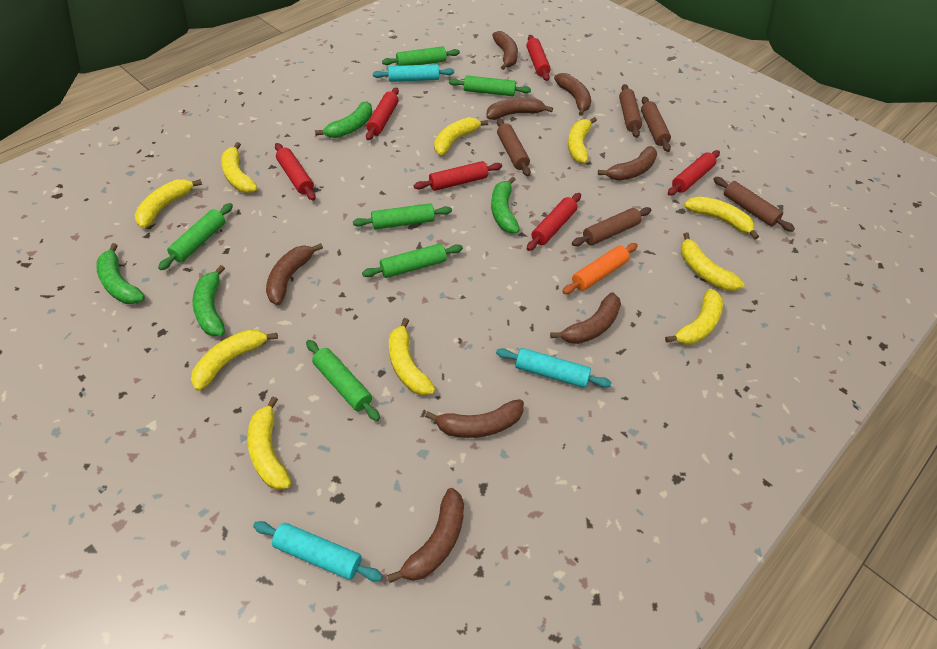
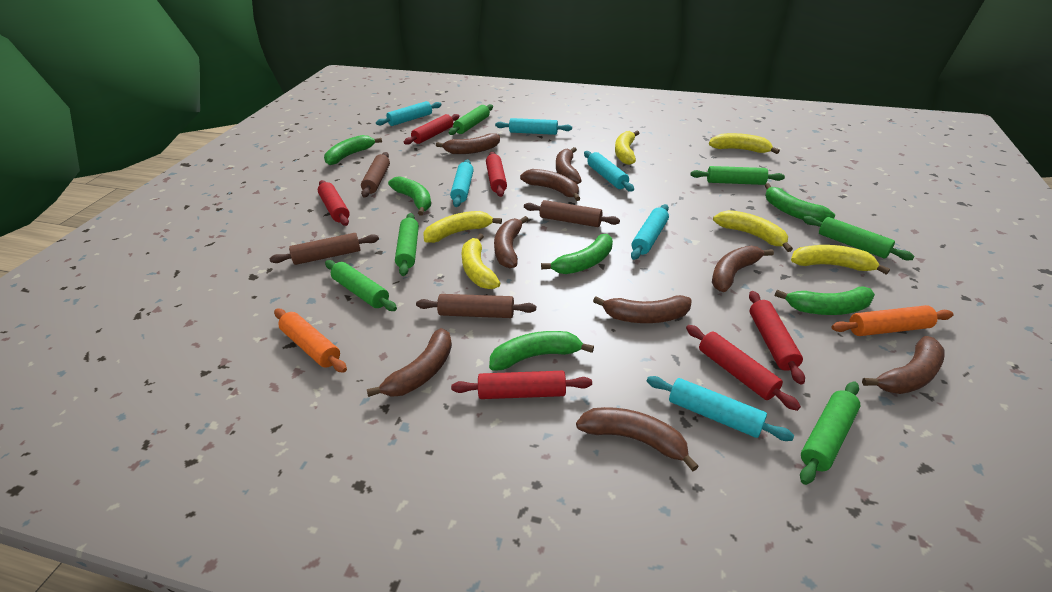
brown banana: [266,243,323,305] [387,488,464,583] [425,399,524,438] [487,97,553,120] [492,31,518,70] [550,292,621,344] [554,73,591,116] [598,146,657,181] = 8 -> [367,328,452,397] [436,134,500,154] [494,216,529,268] [520,169,580,201] [556,147,582,184] [576,407,699,471] [593,295,691,323] [712,246,774,292] [862,336,945,394] = 9
brown rolling pin: [497,118,531,176] [572,207,651,246] [619,84,642,138] [641,97,671,152] [713,177,795,232] = 5 -> [269,233,379,265] [361,152,390,197] [416,294,536,318] [524,200,620,227] = 4
green banana: [96,243,145,304] [193,265,225,336] [315,101,372,138] [491,176,520,233] = 4 -> [324,135,382,165] [388,176,431,215] [489,331,594,371] [541,234,613,274] [765,183,835,222] [775,286,875,315] = 6
orange rolling pin: [562,243,638,294] = 1 -> [274,309,347,373] [831,305,954,336] = 2
turquoise rolling pin: [253,521,383,582] [373,64,454,82] [496,348,612,388] = 3 -> [376,101,442,126] [450,159,474,207] [495,118,572,135] [584,151,634,191] [631,204,669,260] [647,376,794,441] = 6
yellow banana: [135,179,202,228] [191,329,278,391] [221,142,258,193] [248,397,291,490] [389,318,435,396] [434,117,488,155] [568,117,597,163] [665,289,723,345] [681,232,744,291] [684,196,759,240] = 10 -> [423,211,502,243] [461,234,500,289] [615,131,640,165] [709,133,780,154] [713,210,793,252] [791,245,890,275] = 6

